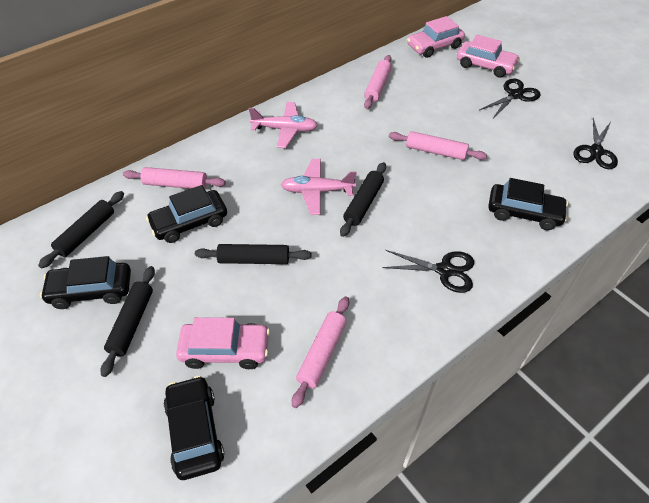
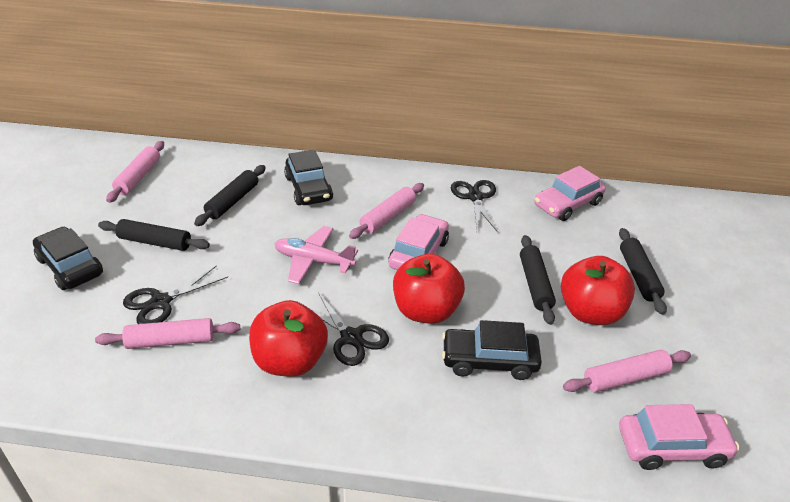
black car: [40,256,131,309] [146,185,227,243] [164,376,224,480] [488,178,568,230] = 4 -> [33,227,103,290] [284,150,333,205] [442,320,542,380] = 3
pink plane: [249,102,318,148] [281,159,357,215] = 2 -> [274,226,358,284] = 1
red apple: none = 0 -> [249,300,328,377] [393,254,465,324] [561,256,635,325] = 3

